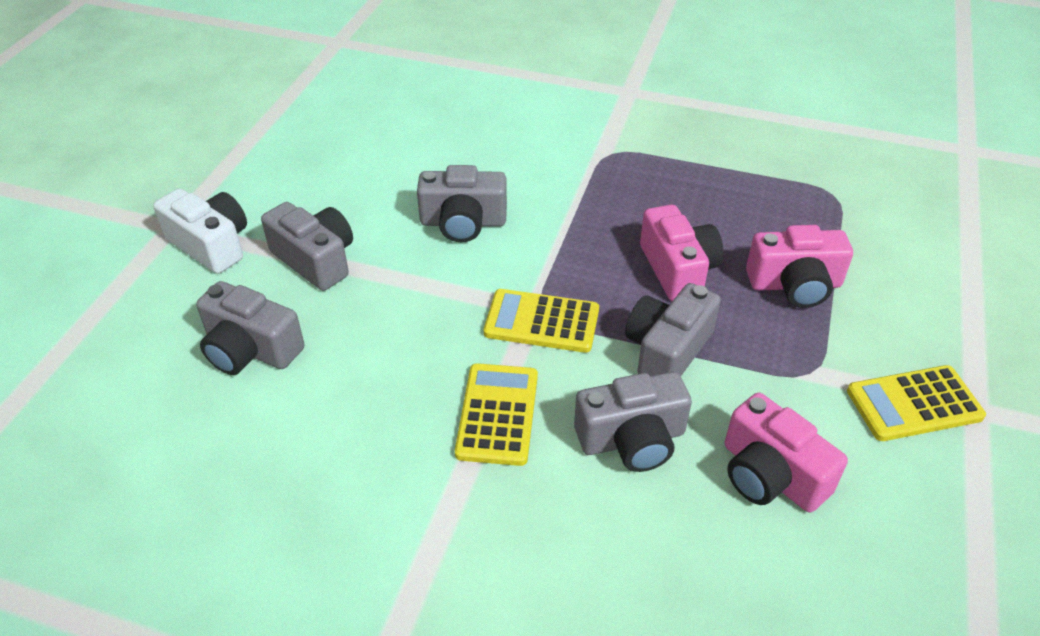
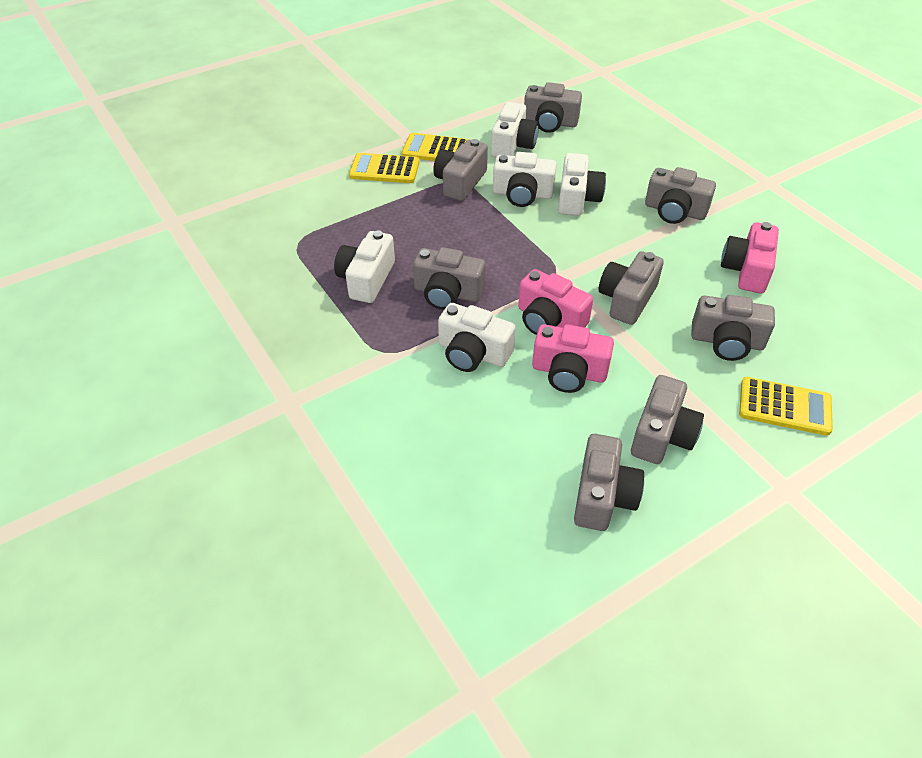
grey camera: [196,281,304,375] [261,202,353,291] [417,165,507,242] [574,372,692,472] [625,283,721,376] = 5 -> [413,247,486,310] [433,139,488,201] [524,82,582,133] [574,434,644,531] [599,251,664,325] [631,375,704,464] [645,167,716,224] [691,295,775,361] = 8
white camera: [153,188,247,274] = 1 -> [334,230,395,303] [438,303,516,372] [491,102,539,157] [493,152,557,207] [558,153,606,216] = 5

